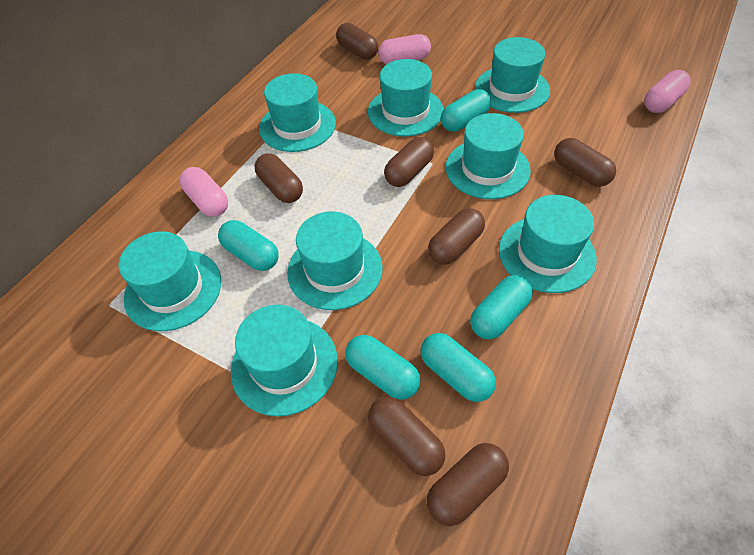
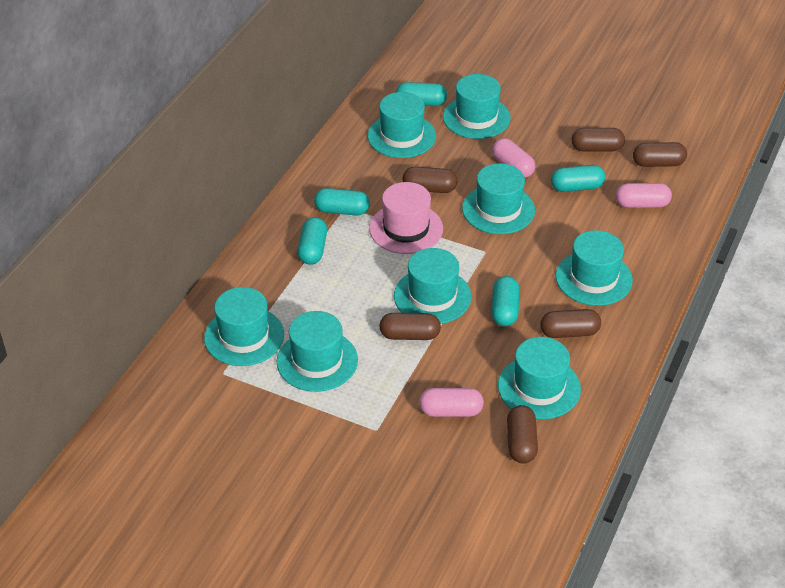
brown capsule: [255,153,303,203] [336,23,378,60] [368,397,445,476] [384,137,434,187] [427,443,509,526] [428,208,485,265] [554,138,616,187] = 7 -> [379,313,441,340] [403,167,457,193] [507,405,538,464] [540,309,601,338] [572,128,625,151] [633,142,687,167] = 6
pink hat: none = 0 -> [369,182,443,254] = 1

